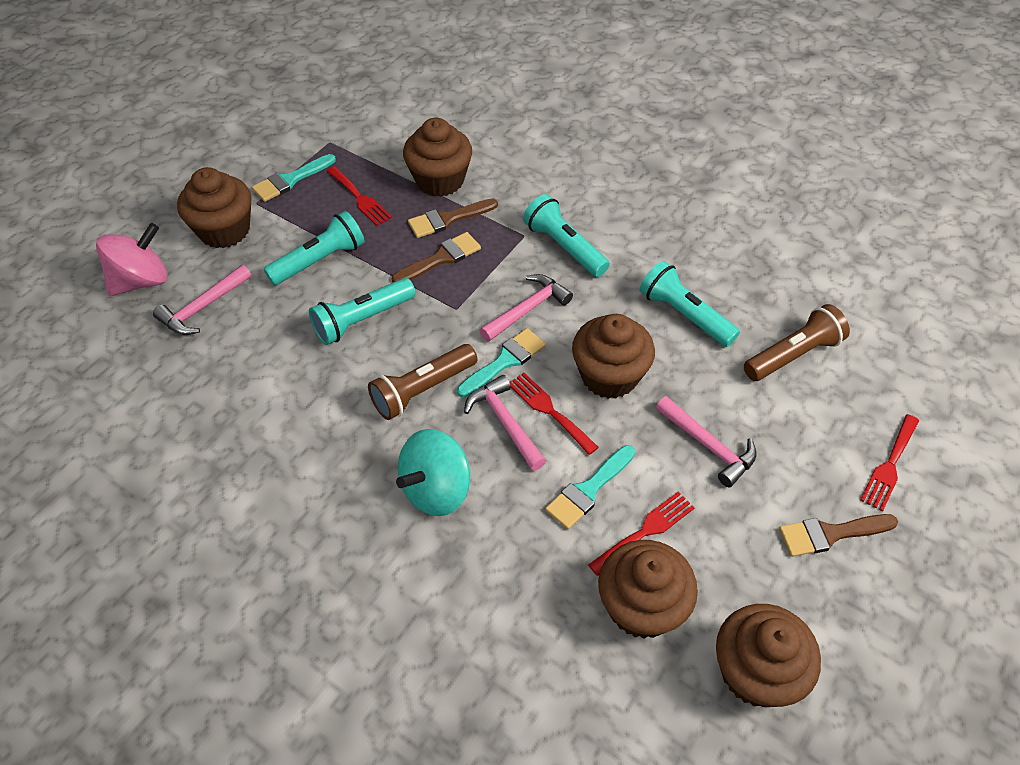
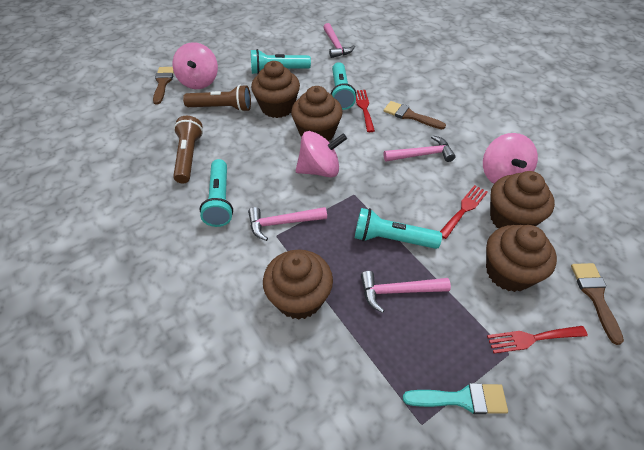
pink spinning top: [96,223,168,296] = 1 -> [172,42,218,89] [296,131,347,177] [483,133,538,184] = 3
red fork: [327,166,392,226] [510,373,599,455] [588,492,695,576] [860,414,919,512] = 4 -> [356,90,375,132] [440,185,488,239] [487,326,588,353] = 3
turquoise brush: [252,154,336,202] [457,328,546,397] [545,445,635,529] = 3 -> [403,383,508,414] = 1
turquoise spinning top: [396,429,470,516] = 1 -> none = 0

